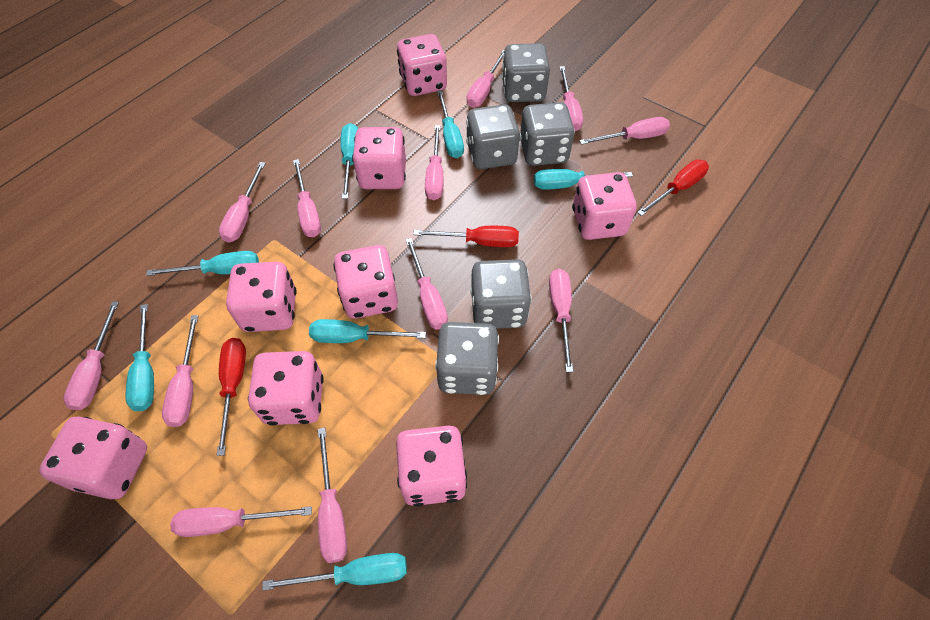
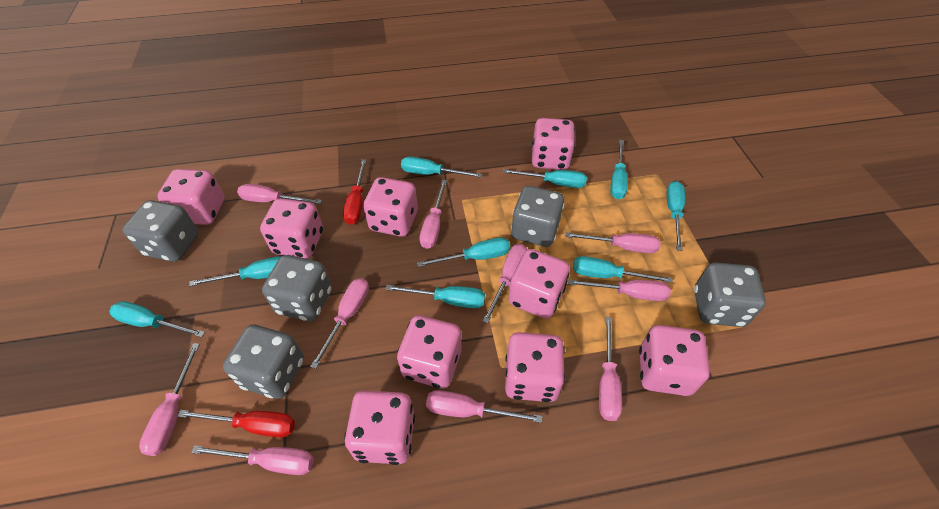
pink dice: [39,417,147,499] [226,262,297,332] [248,351,324,426] [333,245,398,319] [352,127,406,189] [396,426,467,507] [397,34,447,96] [572,172,636,240] = 8 -> [157,169,225,225] [260,198,323,258] [344,390,415,465] [363,177,418,237] [397,315,461,389] [505,332,565,402] [508,249,570,319] [532,118,575,170] [639,325,710,396] = 9
pink screwdriver: [63,302,119,411] [162,315,198,427] [170,506,312,537] [219,162,265,243] [293,159,321,237] [318,428,347,563] [405,238,448,329] [425,125,444,200] [467,50,504,108] [549,269,573,372] [559,66,583,131] [580,117,670,145] = 12 -> [139,343,200,456] [191,445,314,475] [237,184,322,204] [310,278,369,369] [420,180,447,249] [426,390,543,423] [482,244,527,323] [565,232,661,253] [569,279,671,301] [599,317,622,421] = 10
red screwdriver: [217,338,246,456] [413,226,519,247] [637,160,709,216] = 3 -> [178,410,295,438] [343,160,366,225] = 2
turquoise screwdriver: [126,304,154,411] [146,251,259,276] [262,553,407,590] [309,319,426,343] [341,123,358,199] [437,90,464,158] [534,169,633,190] = 7 -> [109,301,205,338] [189,256,281,286] [385,285,485,308] [401,157,483,178] [417,237,510,267] [502,169,587,188] [573,256,672,283] [610,140,628,199] [667,181,685,251] = 9

